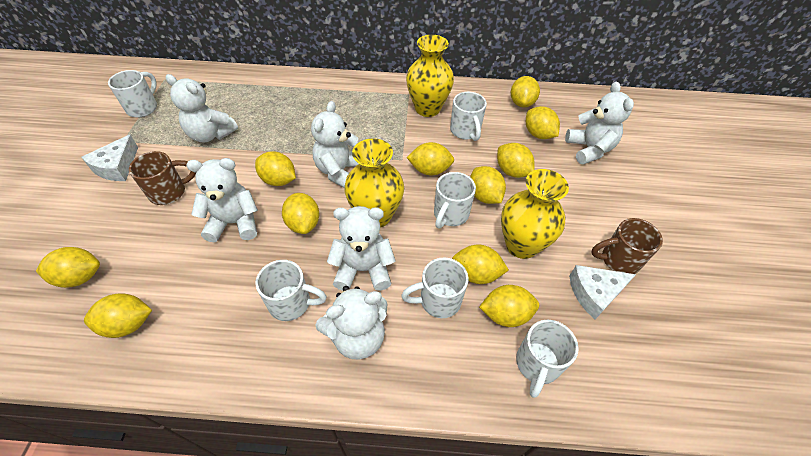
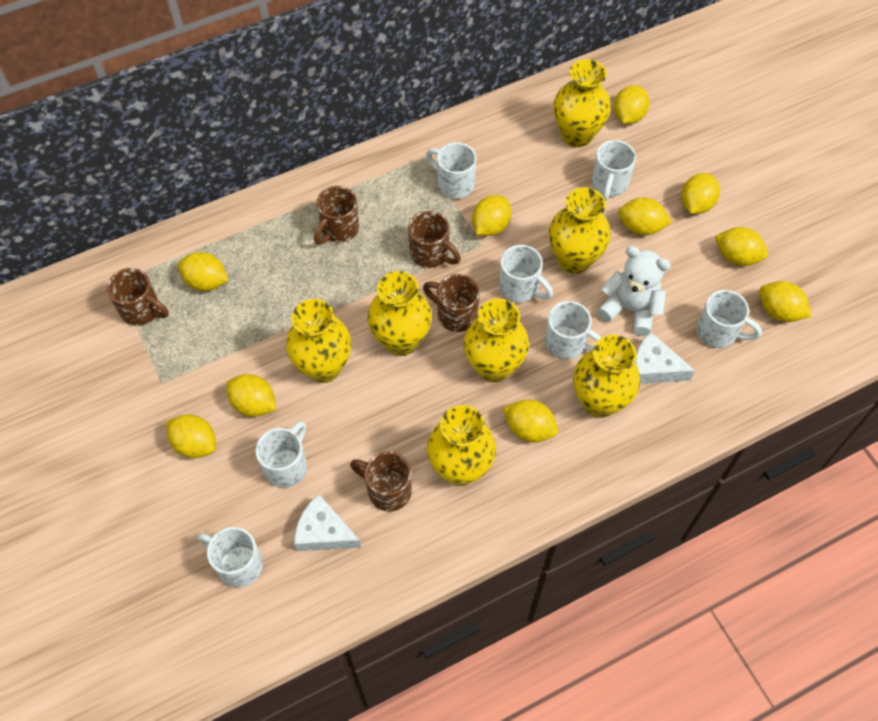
brown mug: [129,151,196,205] [591,218,663,274] = 2 -> [107,268,169,326] [314,186,359,244] [350,451,412,511] [408,211,461,268] [423,274,480,332] = 5
white mug: [108,70,157,117] [256,260,327,321] [401,257,469,318] [434,172,476,228] [450,92,487,141] [516,320,579,398] = 6 -> [198,527,263,588] [256,421,307,488] [426,142,477,199] [499,245,553,303] [545,301,602,359] [592,140,636,201] [697,290,762,348] = 7
white teddy bear: [165,74,238,142] [186,158,258,242] [311,101,358,188] [315,286,387,359] [327,206,396,291] [565,82,634,164] = 6 -> [597,246,671,336] = 1
yellow lemon: [36,247,100,288] [84,293,152,338] [255,151,296,186] [282,193,319,234] [407,142,454,176] [452,245,509,284] [470,166,506,204] [479,285,539,327] [497,143,535,178] [511,76,540,107] [526,106,560,139] = 11 -> [166,414,216,458] [178,252,228,291] [226,374,276,417] [472,195,511,236] [503,399,558,442] [613,85,650,124] [618,198,672,235] [681,173,720,214] [715,227,768,266] [759,281,812,322] = 10
yellow vase: [344,138,404,228] [406,35,454,117] [501,169,569,259] = 3 -> [286,299,352,383] [367,271,432,356] [427,405,496,486] [463,298,529,383] [549,187,611,274] [553,59,611,148] [573,335,640,418] = 7

